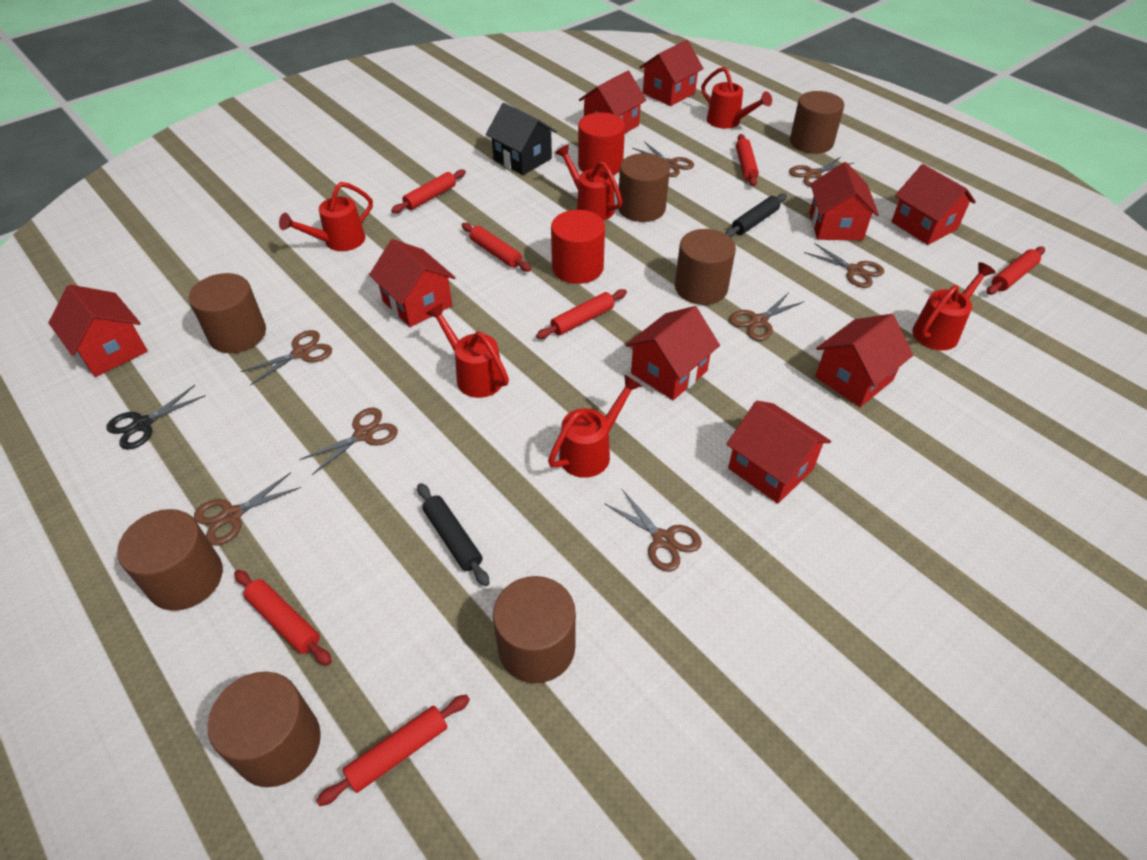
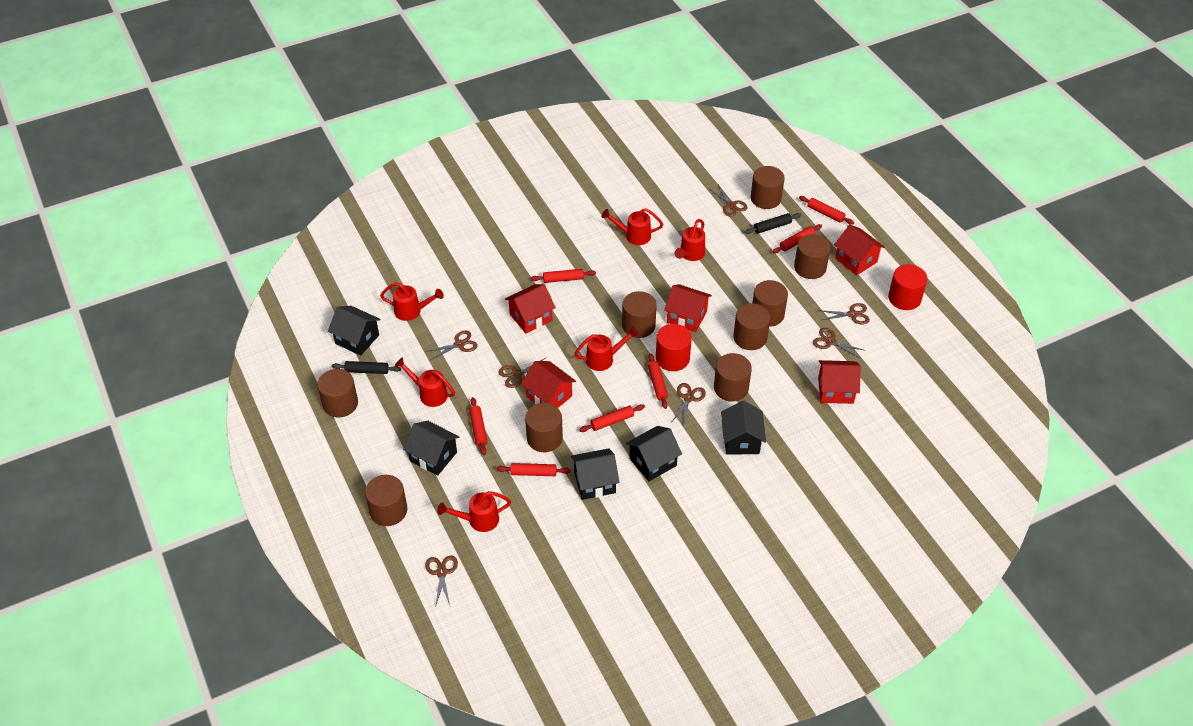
black house: [486,103,557,175] = 1 -> [328,306,381,356] [403,421,459,476] [571,448,619,500] [626,426,682,481] [721,400,766,455] = 5
black scissors: [106,385,206,450] = 1 -> none = 0
brown cylinder: [117,509,223,611] [189,273,266,353] [207,672,321,787] [493,576,576,683] [619,153,670,222] [675,229,736,305] [790,91,844,154] = 7 -> [317,369,358,417] [365,475,407,526] [525,403,563,452] [622,291,657,338] [714,353,752,402] [733,303,770,350] [751,166,785,209] [752,280,788,327] [794,234,831,279] = 9
brown scissors: [194,472,301,545] [240,330,332,385] [300,408,398,475] [604,489,702,572] [633,141,694,177] [729,292,805,341] [789,156,854,187] [804,243,884,288] = 8 -> [425,330,478,360] [425,556,458,608] [499,358,545,388] [672,383,706,423] [708,185,748,217] [813,328,863,358] [818,303,870,324] = 7
red house: [48,285,148,377] [369,239,456,327] [579,71,646,133] [625,306,720,400] [639,40,704,106] [727,401,831,504] [810,162,879,240] [815,314,913,407] [891,164,976,245] = 9 -> [505,284,556,333] [521,361,576,408] [664,284,712,332] [818,360,861,404] [834,225,885,275] = 5

